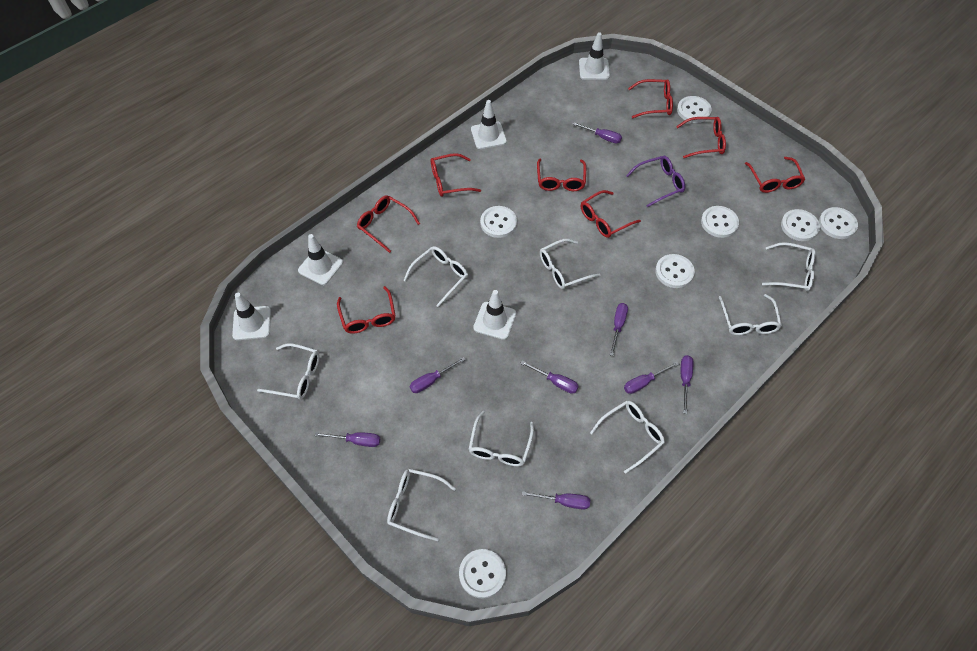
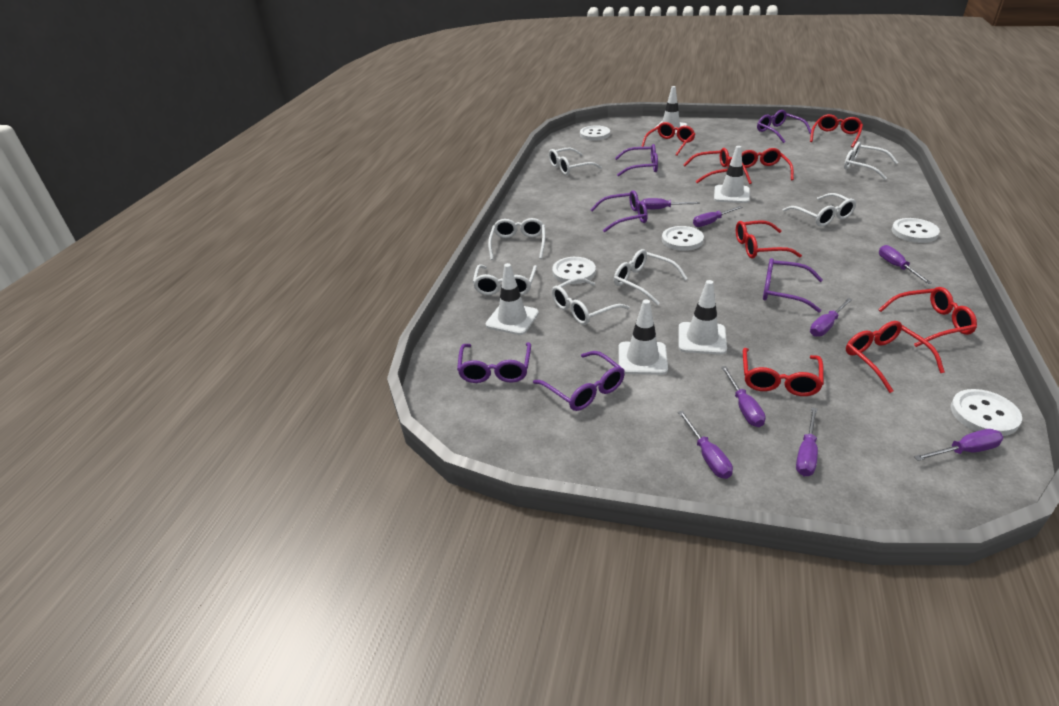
purple glasses: [626,156,685,208] = 1 -> [457,342,531,383] [533,351,625,411] [590,190,648,233] [615,144,658,176] [757,110,811,143] [763,258,823,313] = 6
white button: [459,549,506,598] [480,206,517,238] [655,254,695,288] [677,96,712,123] [701,206,739,238] [781,209,820,241] [819,207,858,239] = 7 -> [552,257,596,284] [580,126,610,141] [662,226,704,251] [891,218,940,243] [951,389,1022,436] = 5
white glasses: [257,343,319,400] [387,469,456,541] [403,246,468,307] [469,411,534,466] [540,239,600,289] [590,400,665,474] [719,294,782,335] [762,242,815,291] = 8 -> [473,265,537,295] [488,218,545,260] [549,147,602,175] [552,277,630,325] [614,249,688,306] [782,193,856,227] [844,142,898,180] = 7

